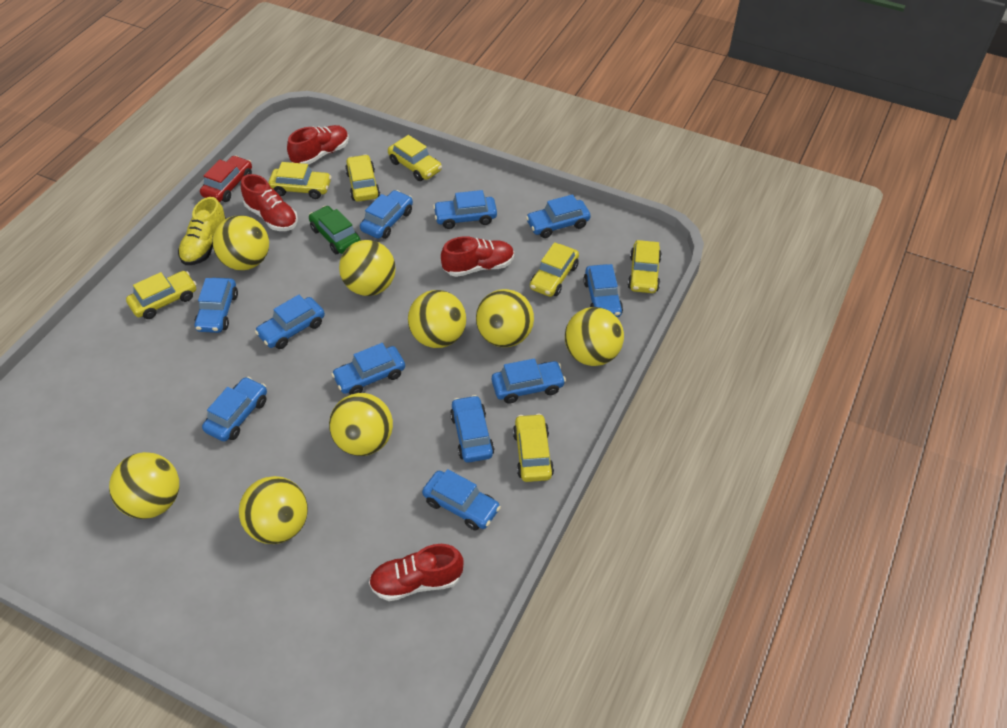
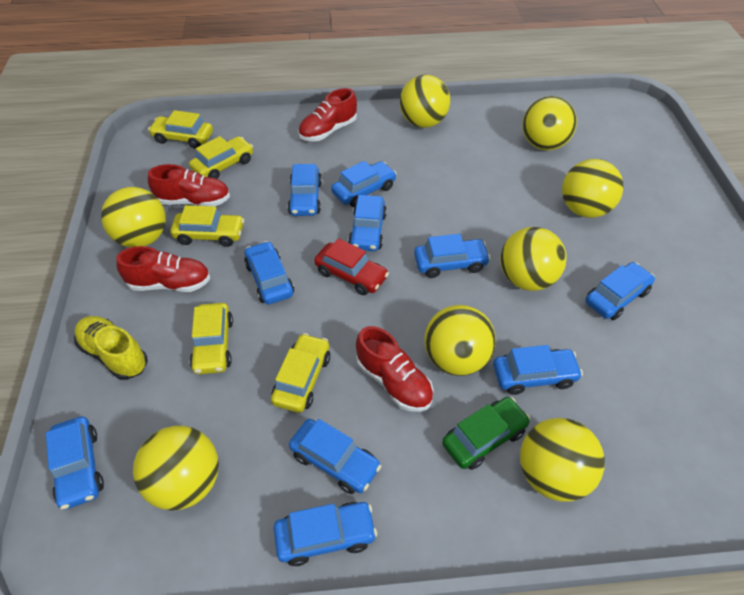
blue car: [194,278,238,333] [202,377,267,442] [255,295,325,349] [331,343,405,395] [360,190,413,239] [422,469,501,531] [433,190,497,229] [450,395,494,463] [492,358,566,404] [526,194,591,238] [583,264,623,317] = 11 -> [46,416,104,510] [244,241,294,304] [274,502,377,566] [288,164,322,216] [289,419,381,494] [331,161,397,207] [348,195,387,251] [414,234,491,278] [493,345,583,395] [585,262,655,320] = 10
yellow car: [126,271,197,319] [268,162,332,199] [345,154,380,202] [388,135,442,181] [513,414,554,482] [530,242,579,297] [628,240,662,293] = 7 -> [148,110,213,149] [170,205,244,247] [189,136,253,179] [190,303,233,374] [271,333,330,413] = 5

